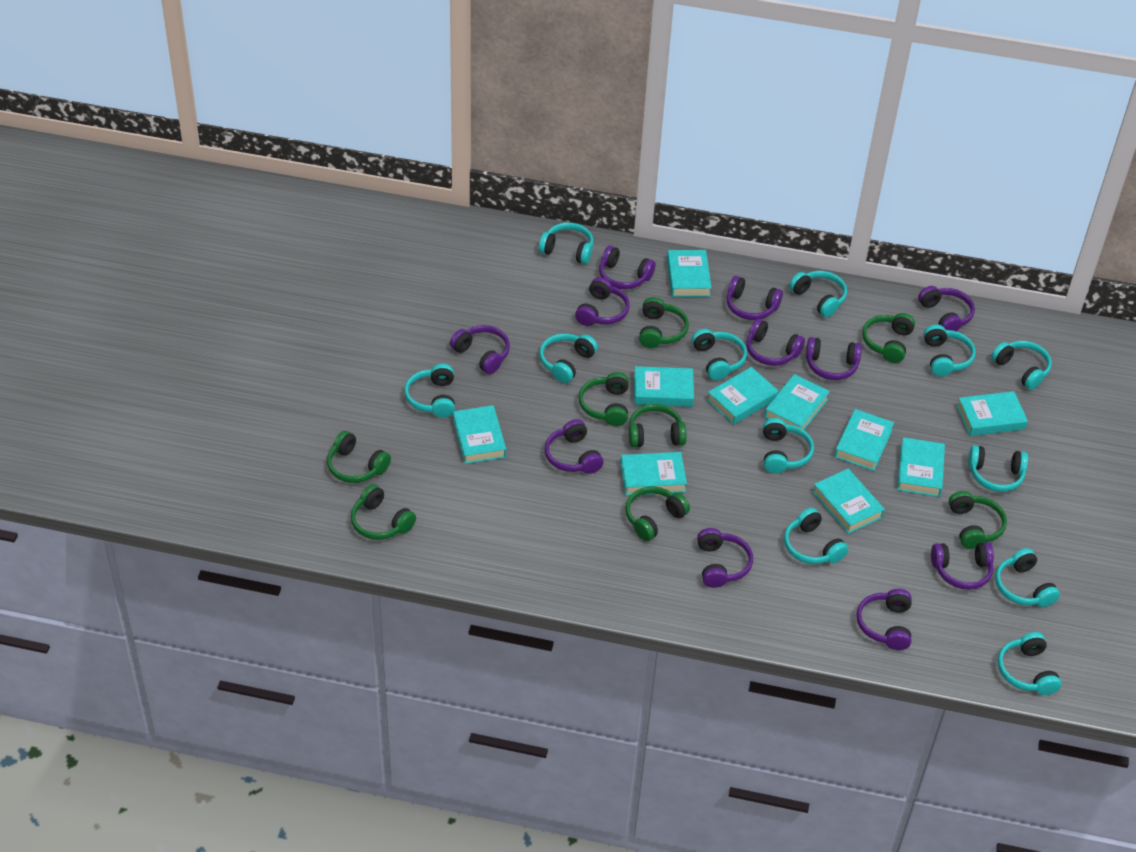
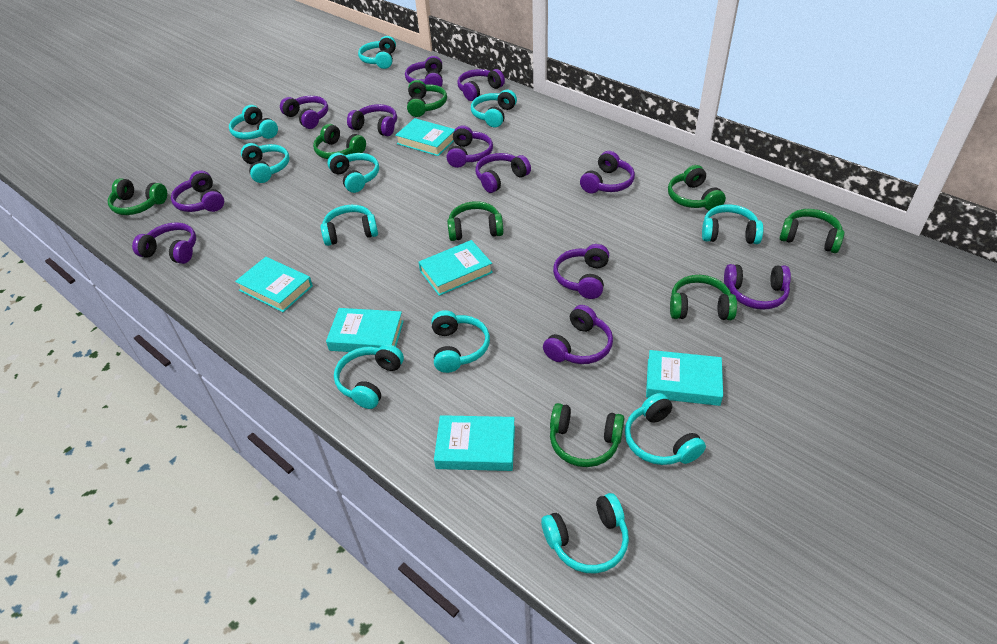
purple headphones: [450,325,510,374] [545,419,604,474] [575,277,630,326] [599,245,656,289] [697,528,753,588] [727,276,783,320] [746,319,805,366] [806,337,862,380] [856,589,912,650] [918,286,975,331] [931,542,994,590] = 11 -> [132,222,196,264] [171,170,224,212] [280,96,328,129] [347,104,397,136] [405,56,443,87] [447,125,493,168] [457,69,505,101] [476,153,531,193] [543,305,613,364] [553,244,609,299] [580,151,635,193] [724,264,791,310] = 12
turquoise book: [453,405,506,464] [620,452,687,496] [634,366,694,407] [667,250,712,297] [707,367,778,425] [764,374,830,430] [812,469,885,534] [834,409,894,471] [897,437,945,497] [957,391,1028,436] = 10 -> [235,257,313,312] [326,308,403,352] [395,118,455,156] [419,240,493,296] [434,415,515,471] [646,350,723,406] = 6
turquoise headphones: [404,363,455,418] [539,222,594,264] [539,333,598,383] [692,329,747,380] [763,418,814,473] [784,508,848,564] [789,271,847,317] [924,324,976,376] [968,445,1028,492] [991,341,1052,390] [995,548,1060,607] [997,632,1061,695] = 12 -> [229,105,278,140] [241,143,290,183] [321,205,378,246] [327,153,379,193] [334,344,404,409] [358,36,396,69] [431,310,490,373] [471,90,517,127] [541,493,629,573] [625,393,706,465] [702,204,763,244] = 11

